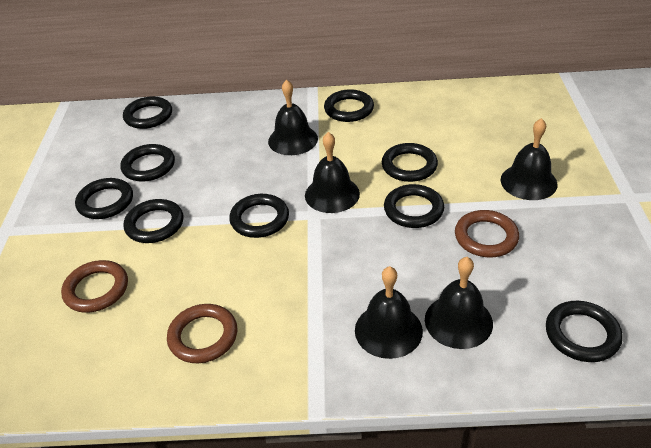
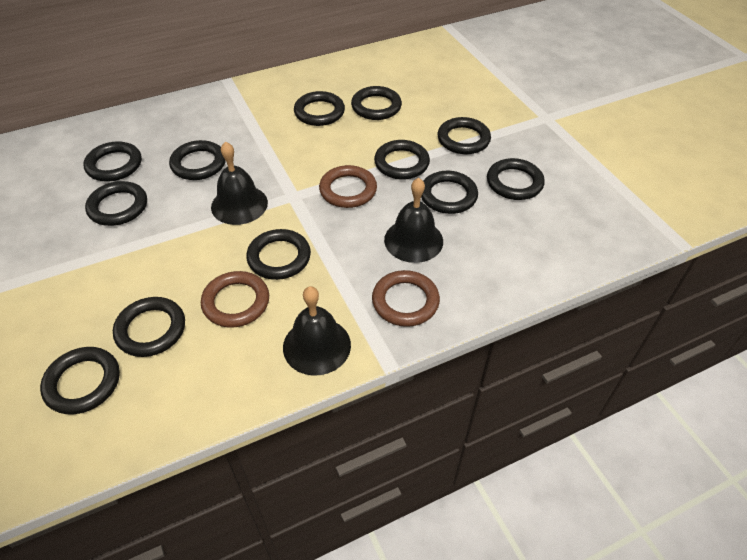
black bell: [268,80,318,155] [305,132,360,213] [355,266,423,359] [425,257,493,349] [501,118,558,200] = 5 -> [211,142,268,225] [283,286,351,376] [384,178,443,263] = 3
black ring: [75,178,133,219] [120,144,175,182] [123,96,172,129] [123,199,183,243] [229,194,289,238] [324,89,374,122] [382,143,438,182] [384,184,444,228] [546,301,623,362] = 9 -> [40,347,120,415] [83,141,142,182] [85,181,147,226] [113,297,185,357] [169,140,226,180] [246,229,311,280] [294,91,345,126] [351,86,402,120] [374,140,430,179] [421,171,478,214] [438,117,491,154] [487,158,545,200] = 12

